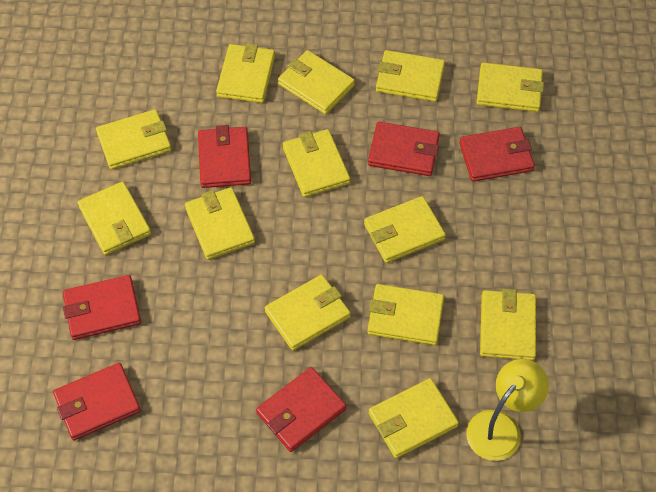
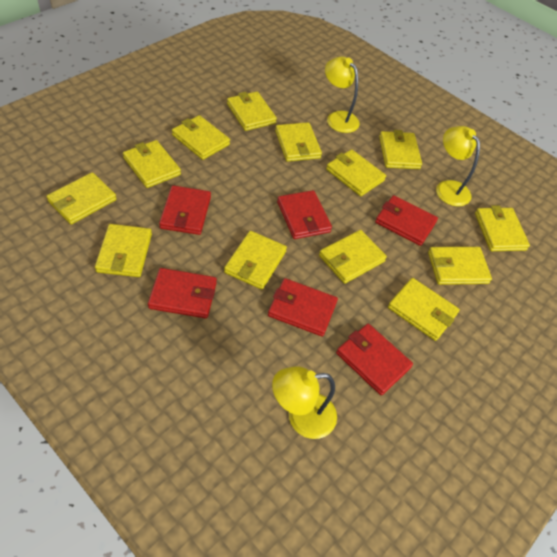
yellow lamp: [466,359,549,461] = 1 -> [272,366,337,439] [325,57,360,133] [436,126,480,206] = 3

